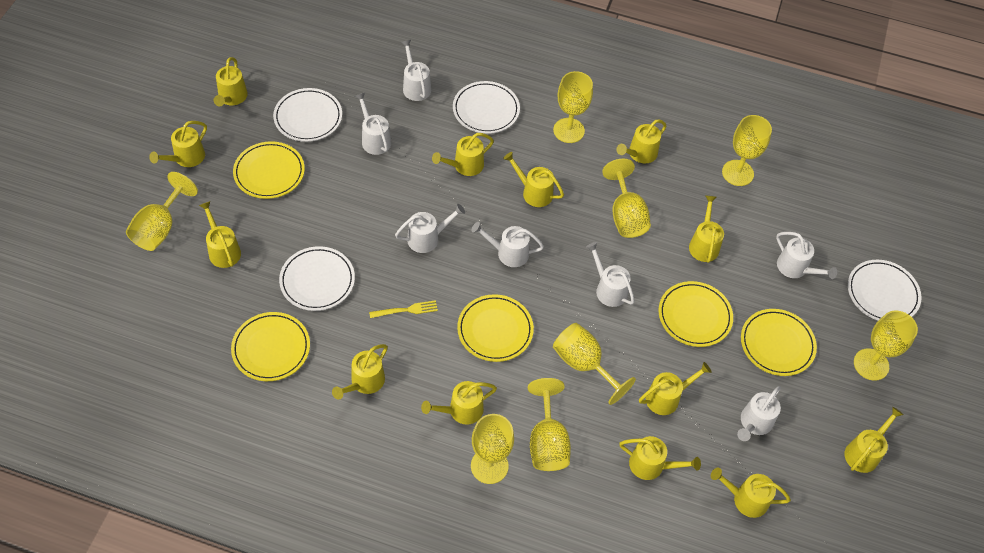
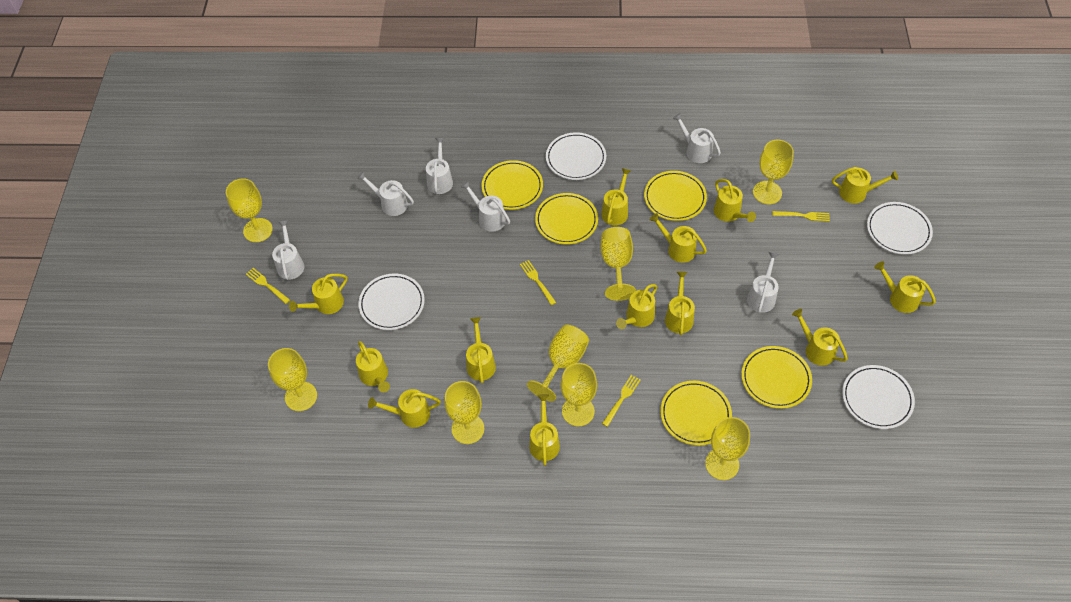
white watering can: [355,92,391,155] [395,204,465,253] [401,40,431,101] [471,222,544,267] [586,242,635,307] [737,386,781,441] [776,232,837,279] = 7 -> [272,220,305,280] [357,171,414,216] [426,138,453,194] [461,181,510,232] [672,113,721,163] [747,252,779,313] = 6
yellow fork: [369,300,438,318] = 1 -> [246,268,290,304] [520,260,556,305] [602,375,641,427] [772,211,830,222] = 4

